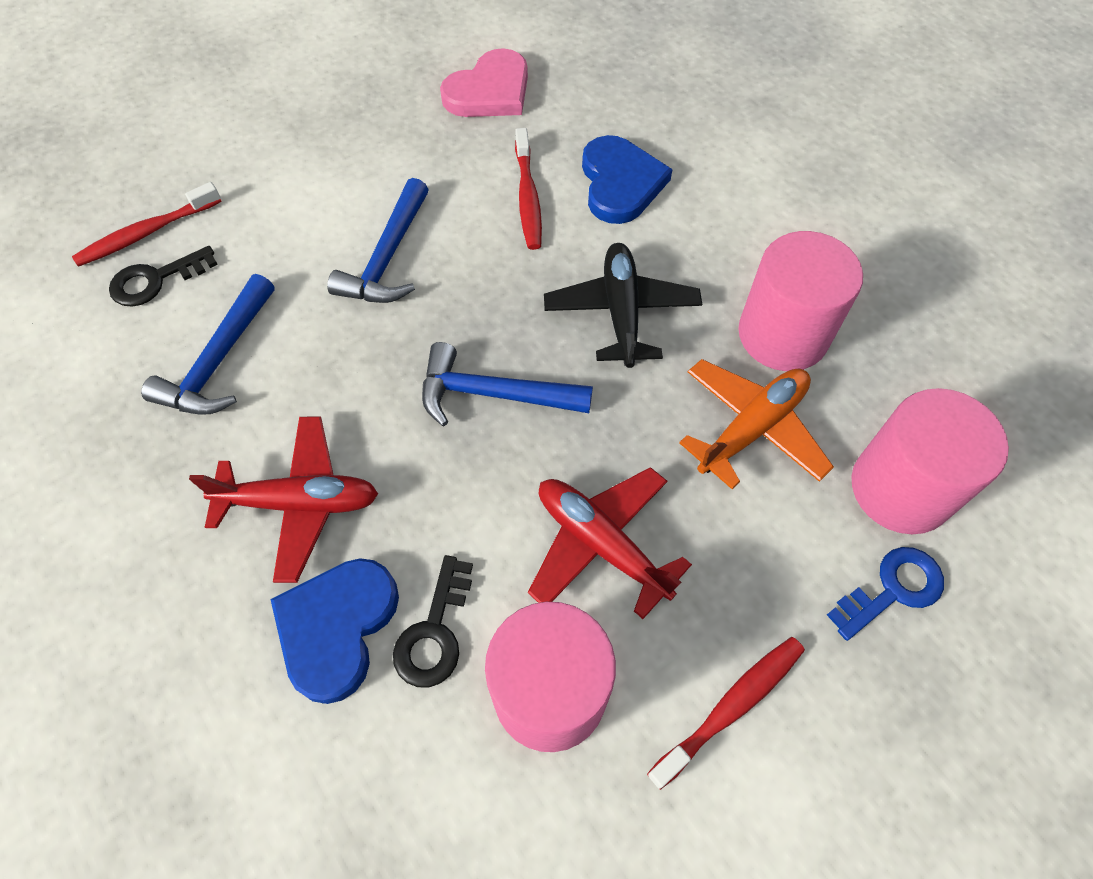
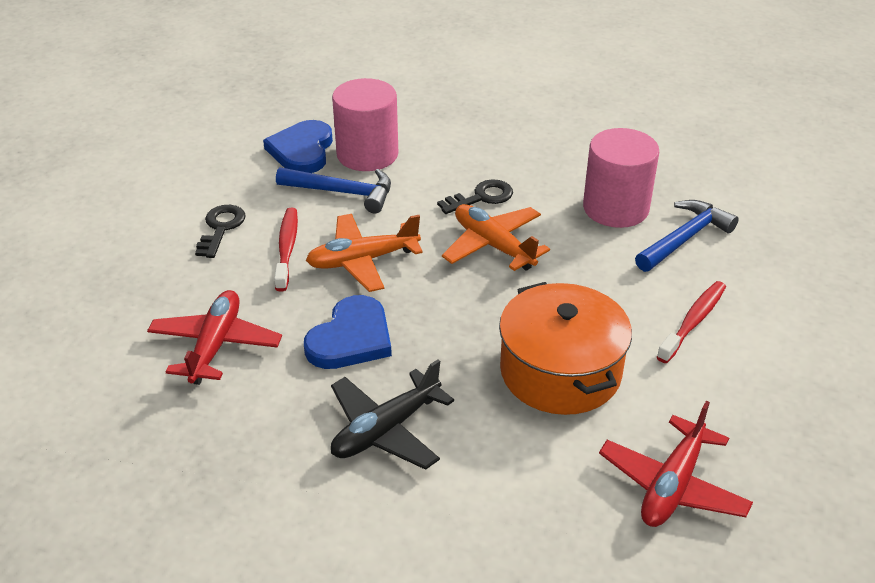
blue hammer: [141,274,275,415] [327,178,429,303] [422,342,593,426] = 3 -> [276,167,391,213] [635,200,739,272] = 2
blue key: [827,547,944,641] = 1 -> none = 0
orange plane: [679,359,834,489] = 1 -> [306,214,423,292] [442,204,550,271] = 2
orange pot: none = 0 -> [499,282,632,415] = 1
pink cylinder: [485,602,616,752] [738,231,863,371] [851,388,1009,534] = 3 -> [332,78,398,171] [583,128,659,228] = 2
pink heart: [440,48,528,117] = 1 -> none = 0
red toothbrush: [72,182,222,267] [515,128,542,250] [647,637,805,790] = 3 -> [274,208,298,291] [657,281,726,363] = 2

